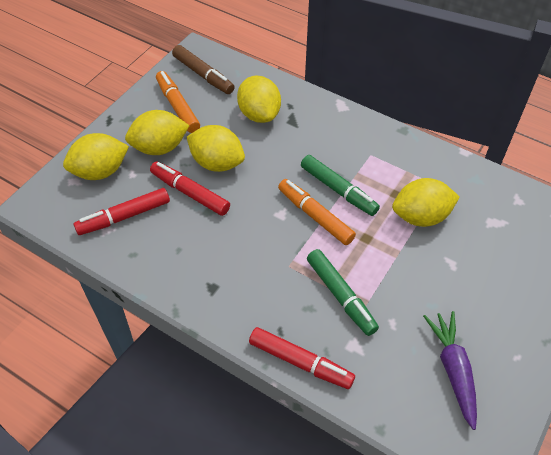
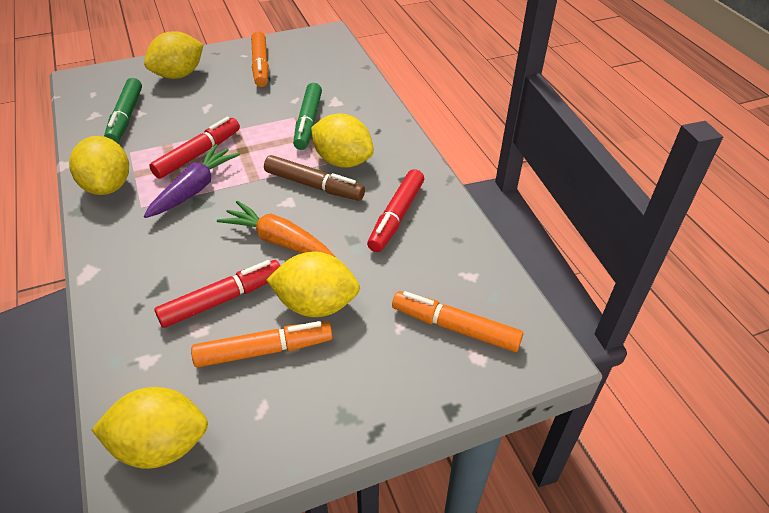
orange carrot: none = 0 -> [217,201,335,257] = 1
orange marker: [156,71,200,133] [278,179,356,245] = 2 -> [191,321,333,367] [251,31,269,87] [392,291,523,352] = 3

